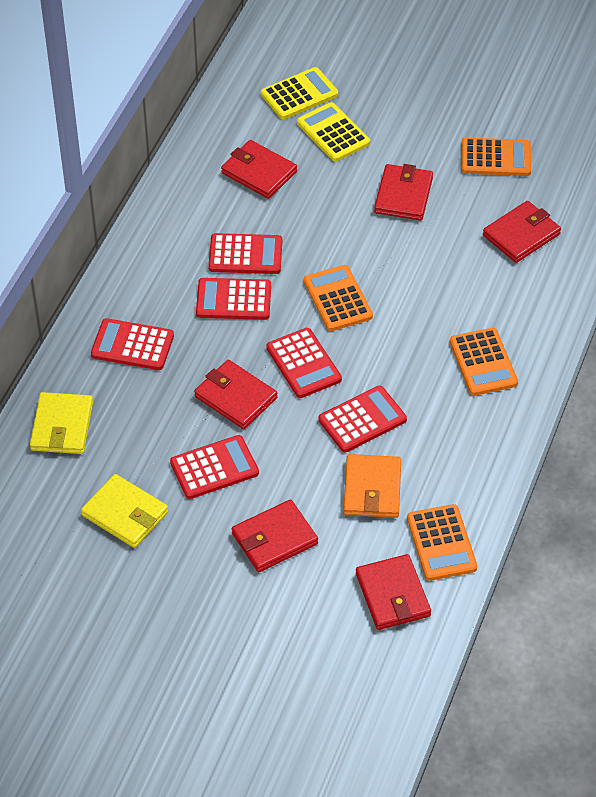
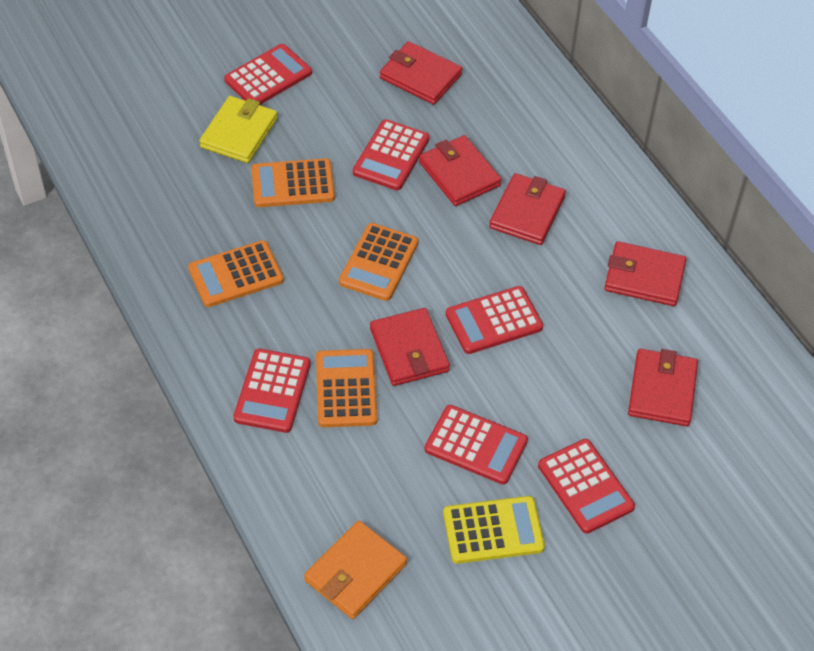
yellow calculator: [261,67,338,119] [297,102,370,162] = 2 -> [443,496,545,564] = 1
yellow wallet: [30,392,93,454] [81,474,168,548] = 2 -> [199,96,278,163] = 1

